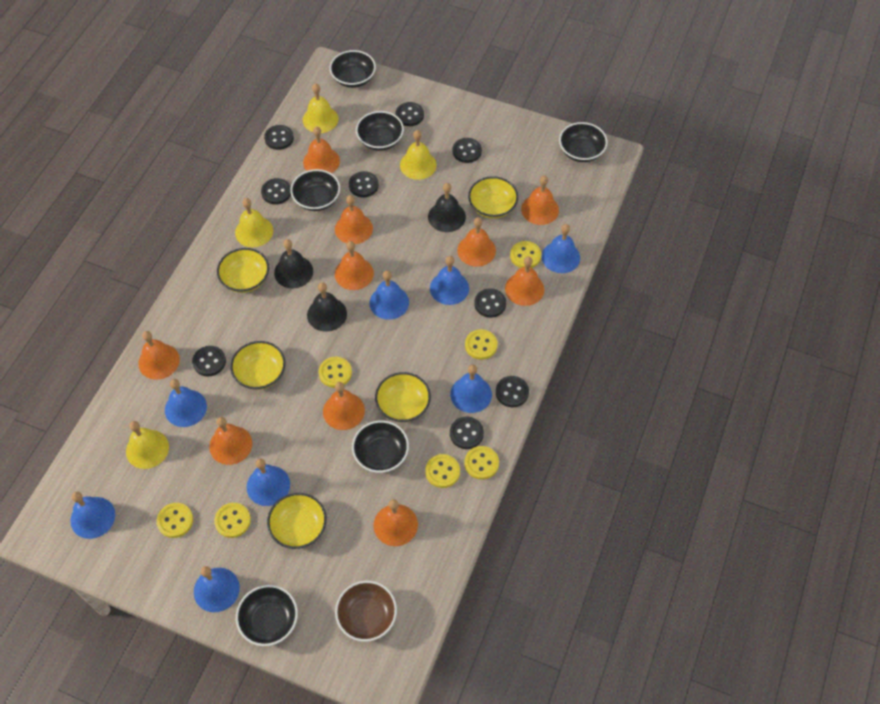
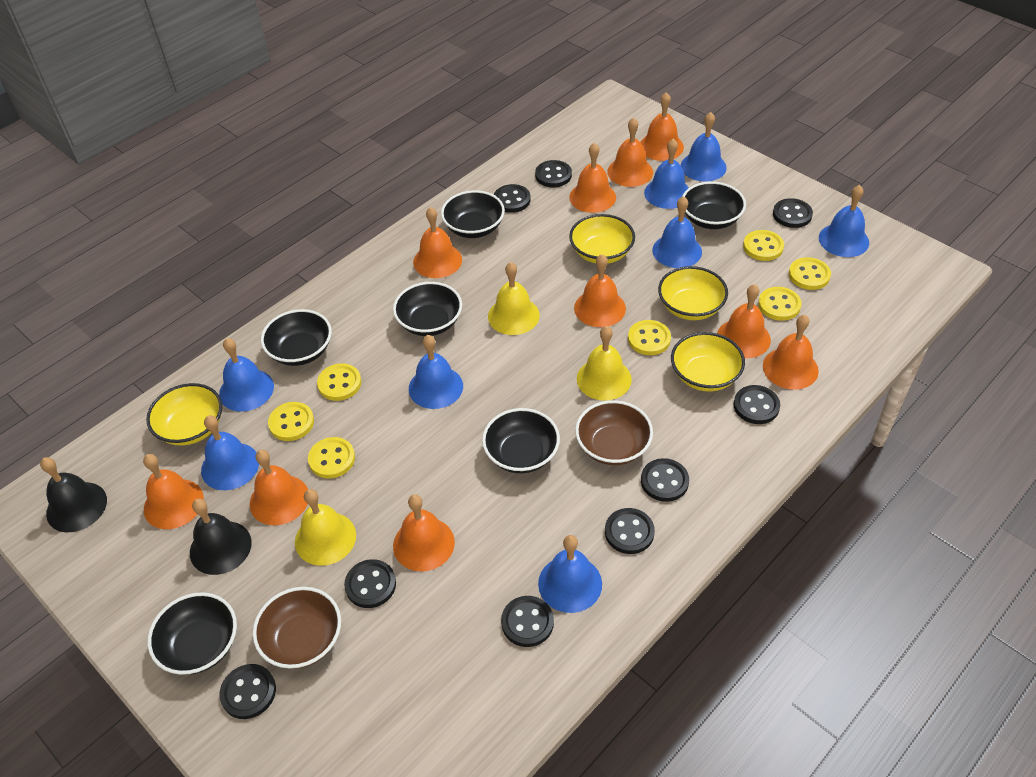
black bell: [274,239,313,289] [307,283,347,332] [428,183,466,232] = 3 -> [40,457,107,532] [190,499,252,575] = 2
brown bowl: [335,581,397,642] = 1 -> [253,587,341,669] [575,400,653,465] = 2
yellow bell: [126,421,169,469] [235,198,273,247] [303,83,338,133] [400,130,437,180] = 4 -> [295,489,356,566] [488,262,540,335] [577,326,632,401] = 3
yellow bowl: [217,248,269,293] [230,341,285,390] [267,493,327,549] [375,372,431,422] [468,176,518,219] = 5 -> [146,383,222,445] [569,214,635,264] [658,266,728,320] [671,332,745,392] = 4

